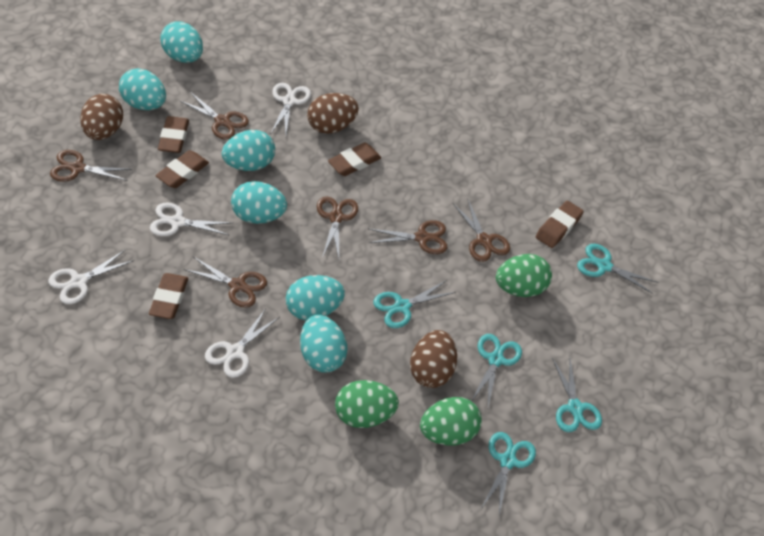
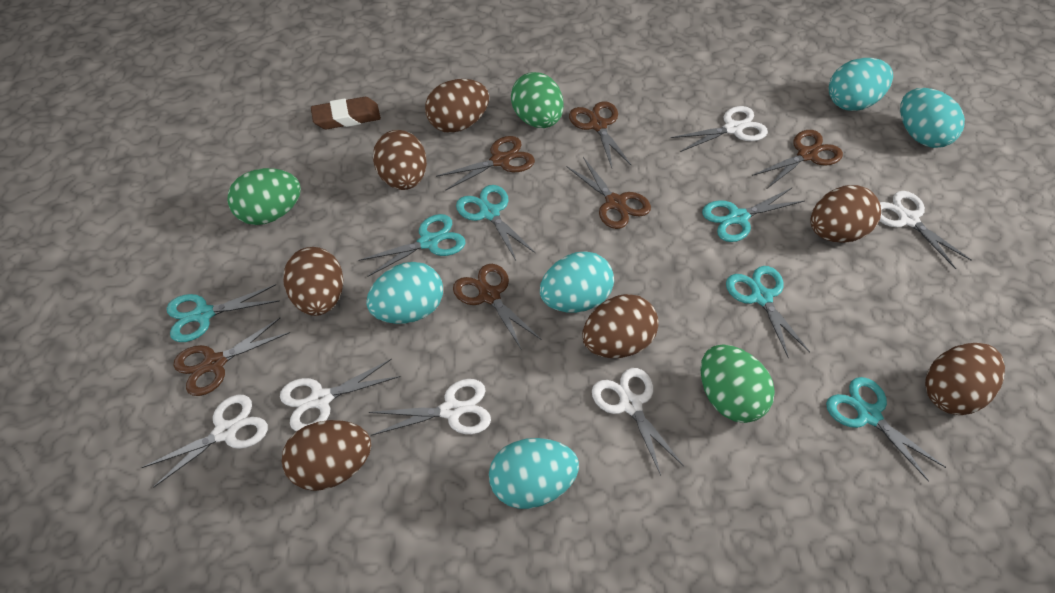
brown egg: [80,94,123,140] [307,93,359,134] [410,330,457,388] = 3 -> [282,420,371,491] [283,247,343,316] [373,130,427,190] [425,79,489,133] [582,294,659,358] [810,185,881,243] [925,343,1005,415] = 7
brown eraser: [149,273,188,319] [155,150,209,188] [158,116,189,153] [328,143,381,176] [536,201,584,248] = 5 -> [311,97,381,129] = 1
turquoise egg: [119,68,166,110] [160,21,203,63] [222,130,275,171] [231,181,287,224] [286,275,345,320] [300,315,348,373] = 6 -> [366,262,443,324] [489,438,579,509] [540,251,614,313] [829,58,893,111] [900,88,965,148] = 5
turquoise scissors: [373,280,456,328] [471,334,522,407] [481,432,536,515] [552,358,602,432] [577,244,658,294] = 5 -> [167,284,280,342] [358,214,465,277] [456,185,535,260] [702,188,805,242] [726,266,810,358] [826,377,946,482] = 6
white scissors: [48,250,134,304] [150,202,232,236] [205,308,280,378] [271,83,311,134] = 4 -> [141,395,268,488] [280,359,400,431] [369,379,491,436] [592,368,684,476] [671,106,768,152] [879,191,972,269] = 6

